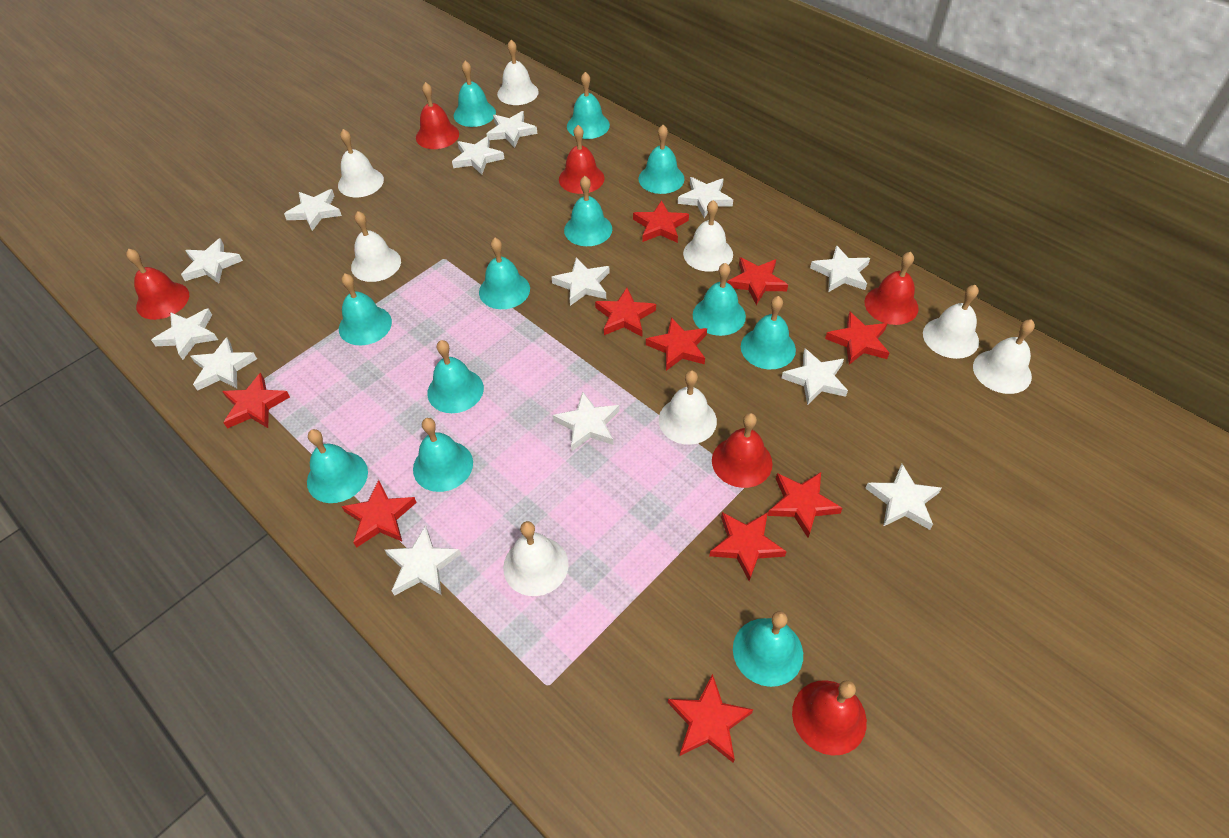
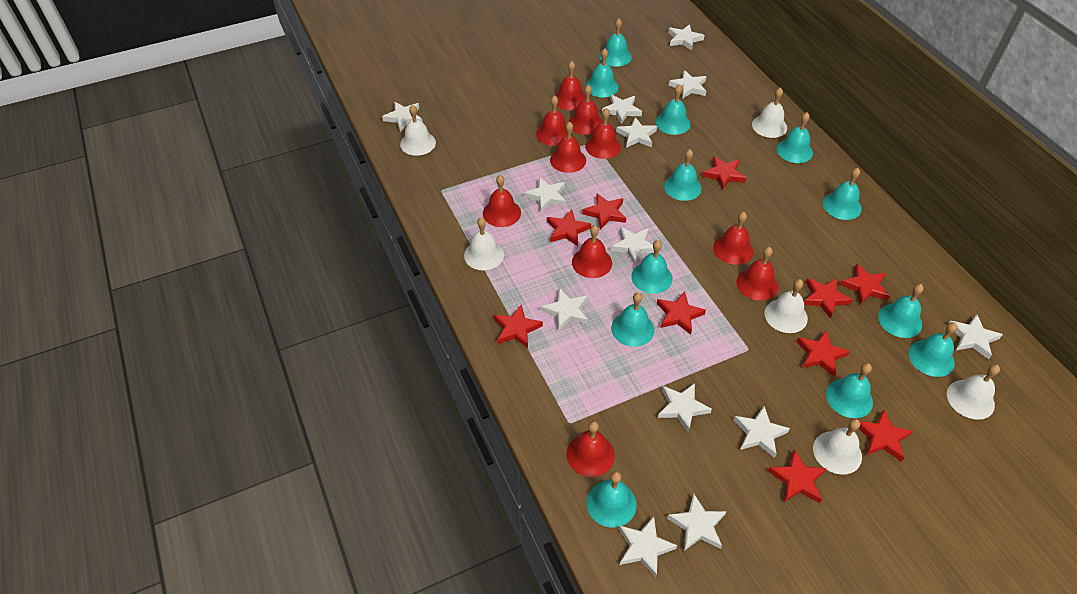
red bell: [126,249,189,320] [416,82,459,149] [559,125,604,194] [712,413,773,488] [792,680,867,756] [864,252,919,325] = 6 -> [483,175,521,227] [536,95,567,146] [550,121,586,173] [555,61,586,110] [567,421,615,477] [569,85,603,135] [572,225,612,278] [585,108,621,159] [713,212,754,265] [736,247,778,300] = 10
white bell: [338,129,384,197] [351,211,401,282] [497,40,539,105] [503,521,569,596] [659,370,717,445] [683,200,733,272] [923,285,979,359] [973,319,1035,394] = 8 -> [400,105,436,156] [464,217,504,270] [752,87,787,138] [765,279,808,333] [813,419,862,475] [947,364,1000,420] = 6

